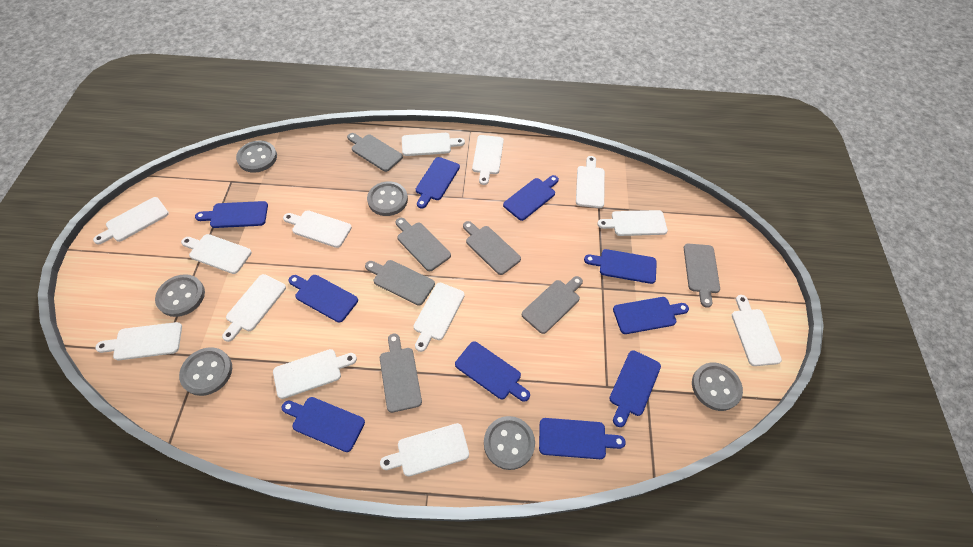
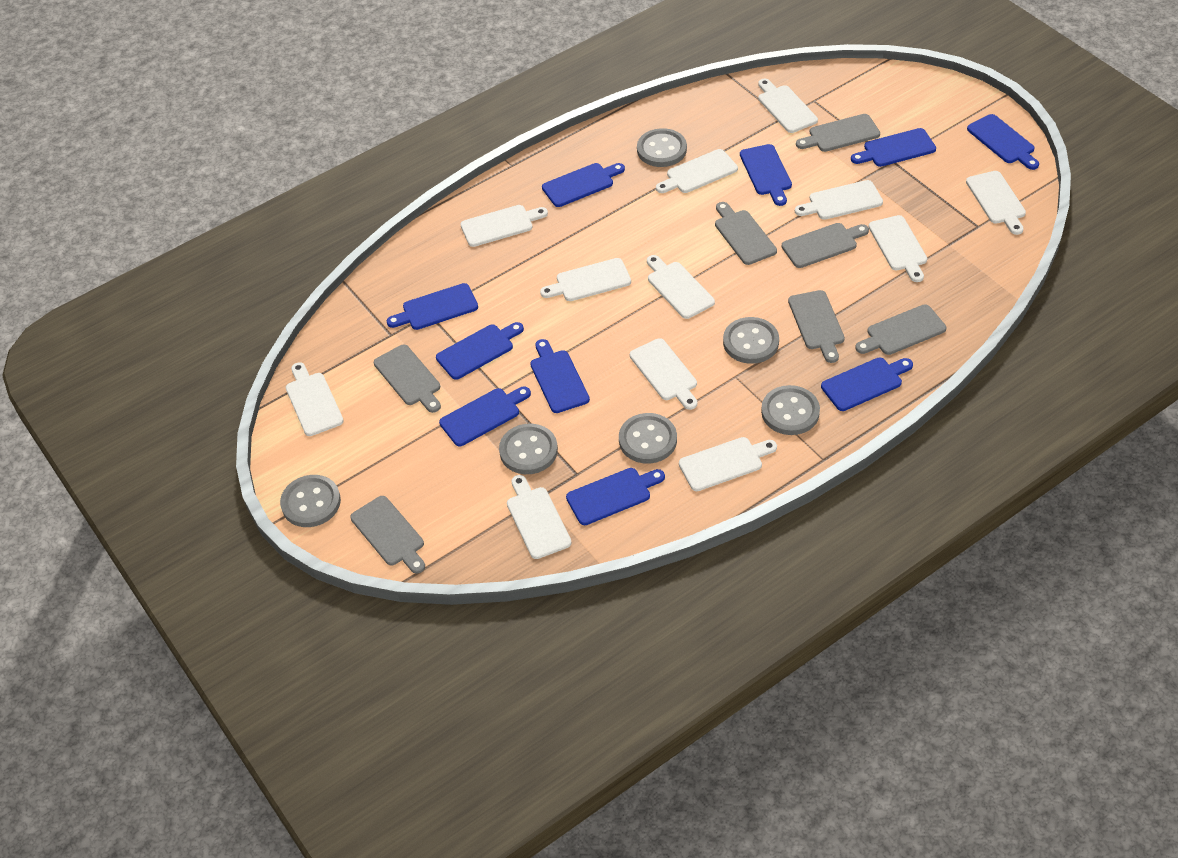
white cutting board: [93,197,169,244] [96,322,182,361] [181,234,252,274] [222,274,286,342] [273,349,357,399] [283,210,352,248] [380,423,469,477] [402,133,465,156] [414,283,465,352] [472,135,504,185] [576,156,605,208] [597,210,668,236] [732,295,782,366] = 13 -> [286,362,344,436] [461,205,548,247] [507,475,571,559] [540,258,631,301] [630,338,697,410] [647,255,715,319] [656,149,738,193] [679,437,777,491] [758,79,818,133] [795,180,883,220] [868,215,927,282] [966,171,1026,235] = 12

